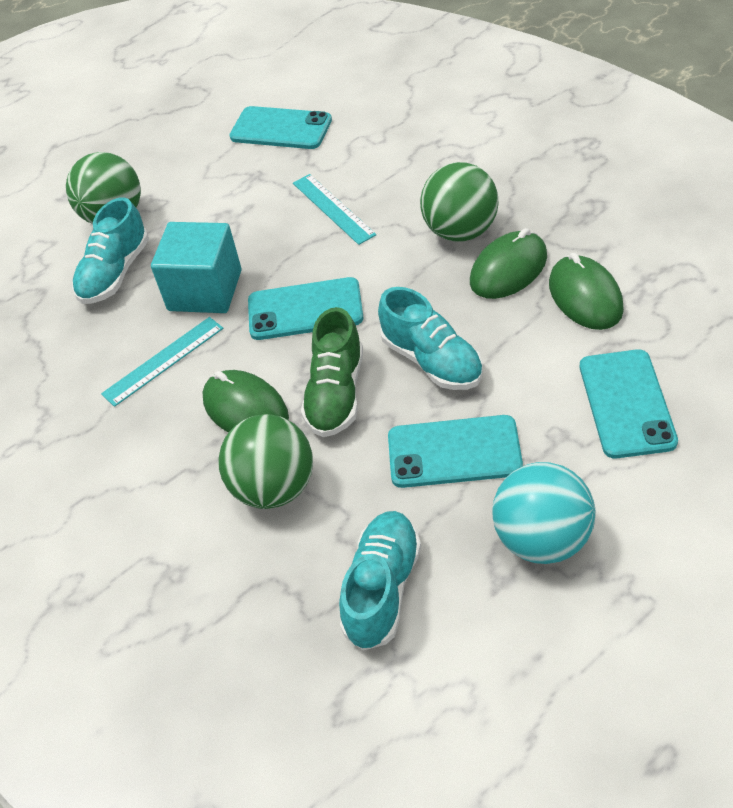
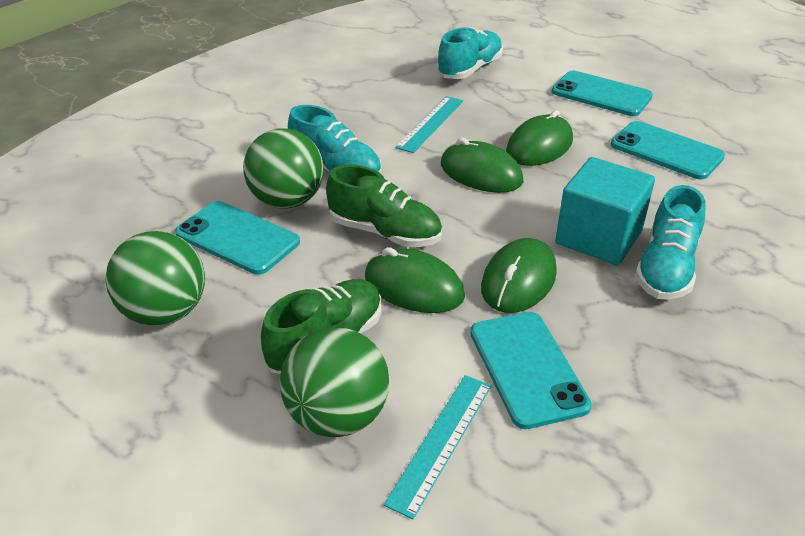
green mouse: [202,370,289,433] [470,228,547,299] [549,253,624,330] = 3 -> [365,247,465,313] [441,138,523,193] [481,238,557,313] [506,110,573,166] = 4
green shoe: [301,307,363,437] = 1 -> [261,279,382,374] [326,165,442,247] = 2
turquoise ball: [492,462,595,564] = 1 -> none = 0

